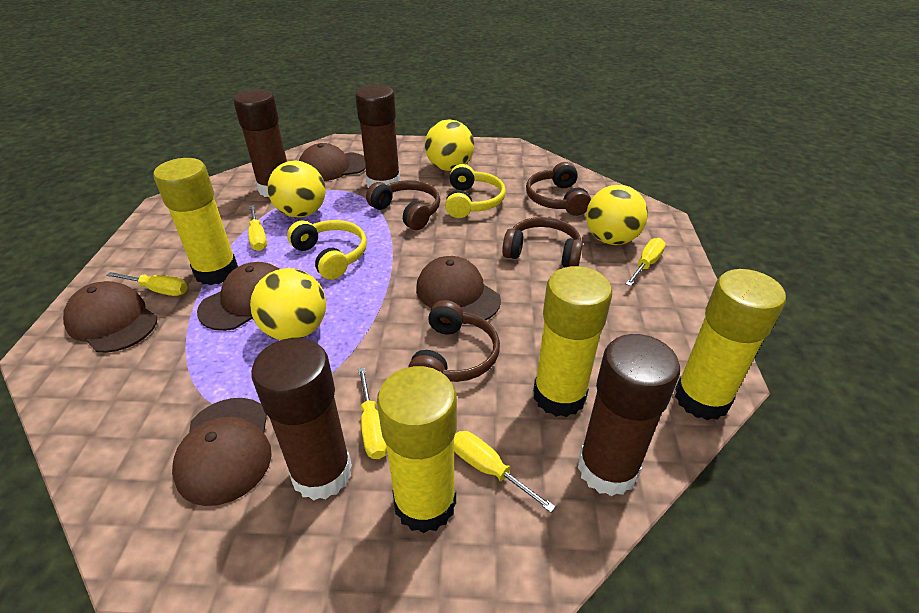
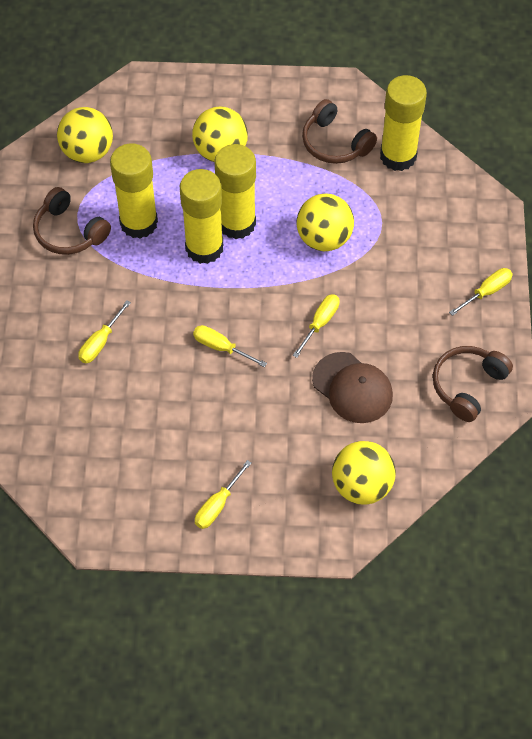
brown cap: [63,281,158,353] [172,398,272,506] [197,262,279,331] [299,143,366,181] [416,256,501,324] = 5 -> [312,352,393,423] = 1
brown glue stick: [233,89,287,197] [251,338,352,501] [355,85,400,188] [578,334,680,496] = 4 -> none = 0
brown headphones: [366,180,440,230] [408,300,500,382] [502,217,583,267] [526,162,591,216] = 4 -> [33,187,111,255] [302,99,377,164] [433,346,513,422] = 3
yellow headphones: [287,220,367,280] [445,164,506,218] = 2 -> none = 0

